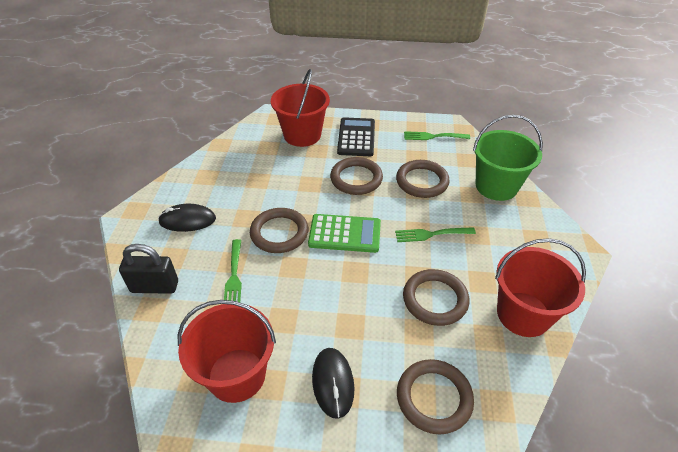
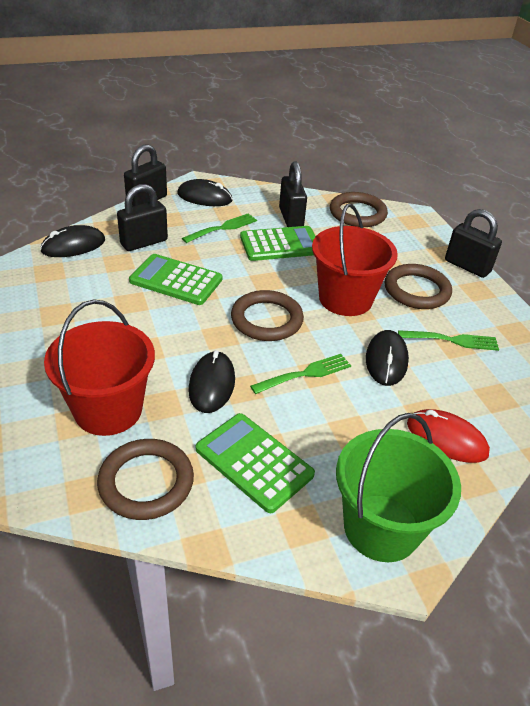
black calculator: [337,117,375,156] = 1 -> none = 0
black mouse: [158,204,216,232] [312,348,355,419] = 2 -> [40,225,105,257] [177,179,232,206] [188,350,235,413] [366,330,409,386] = 4
black padlock: [119,244,178,294] = 1 -> [117,184,168,251] [124,144,167,207] [279,161,307,227] [445,209,502,278] = 4
brown ring: [250,208,308,253] [330,157,383,195] [396,160,450,198] [397,359,474,435] [403,269,469,326] = 5 -> [97,439,194,520] [231,290,304,341] [330,192,388,227] [385,264,452,309] = 4
green calculator: [308,214,381,253] = 1 -> [129,254,222,305] [196,413,315,513] [240,226,316,261] = 3
red bucket: [177,300,276,403] [271,69,330,147] [495,238,586,337] = 3 -> [44,300,155,436] [312,203,398,316] = 2
red mouse: none = 0 -> [407,409,490,463] = 1

